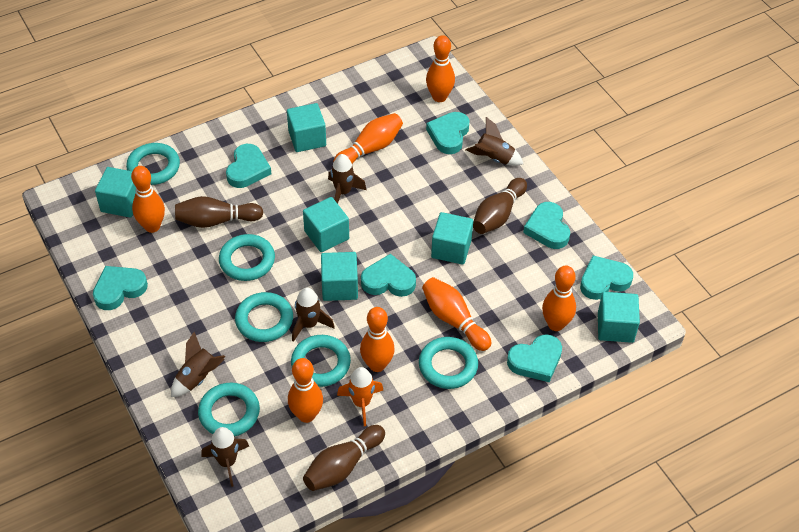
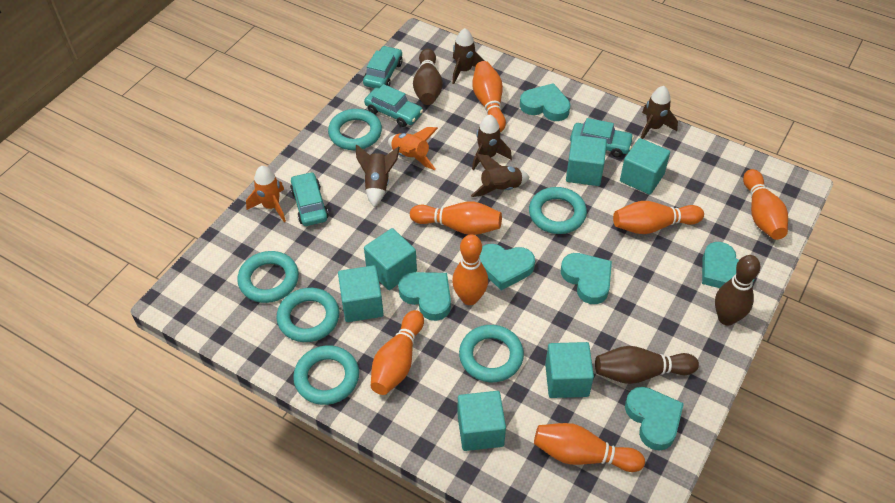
orange rocket: [337,367,383,426] = 1 -> [246,166,286,222] [388,127,438,170] = 2
turquoise car: none = 0 -> [290,172,329,226] [363,46,402,88] [364,84,423,127] [570,118,634,157] = 4
turquoise heart: [93,266,148,310] [226,144,271,188] [361,254,416,297] [426,112,470,154] [507,334,562,382] [523,202,570,249] [580,255,633,300] = 7 -> [398,272,451,321] [479,244,535,290] [520,83,570,121] [561,253,612,304] [625,387,684,450] [702,242,755,288] = 6

